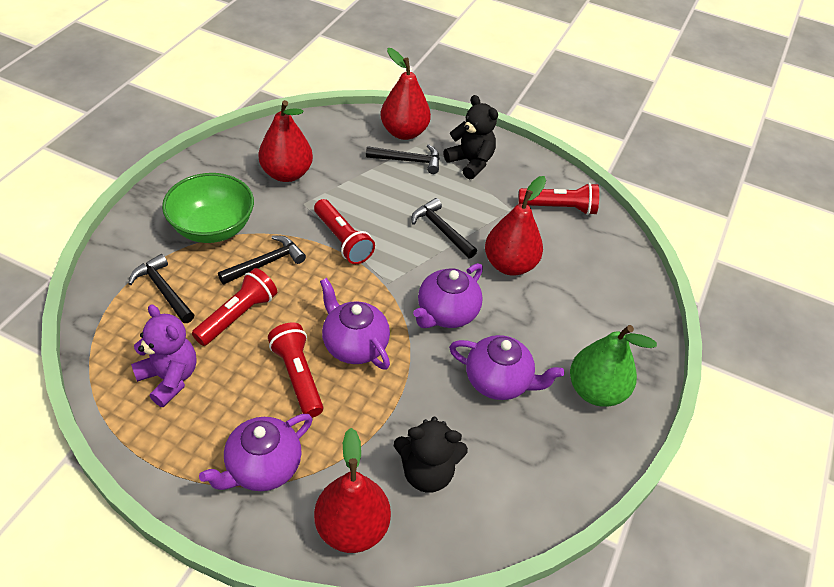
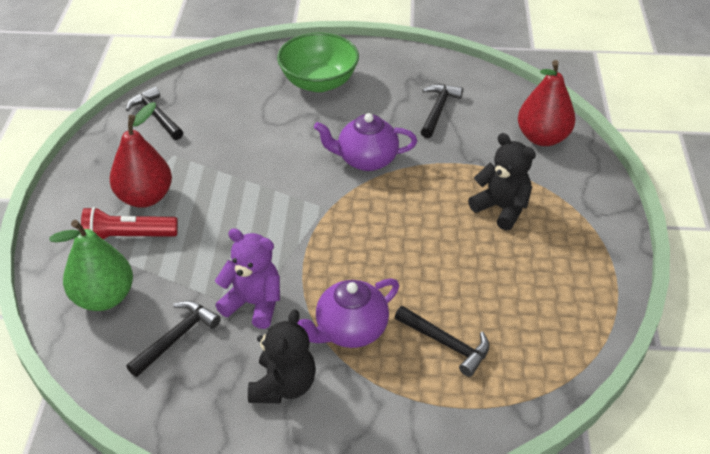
purple teapot: [199,414,312,491] [320,278,390,370] [413,263,483,328] [449,335,564,400] = 4 -> [297,279,399,348] [314,113,417,171] = 2
red flashlight: [192,268,277,346] [268,322,323,418] [314,199,375,264] [518,183,599,215] = 4 -> [81,207,178,240] = 1
red pear: [258,100,313,182] [314,428,391,553] [381,48,431,140] [485,176,546,276] = 4 -> [110,102,172,208] [518,60,576,146] = 2

